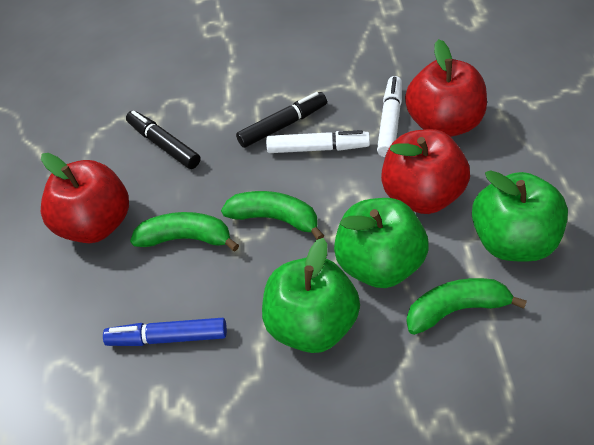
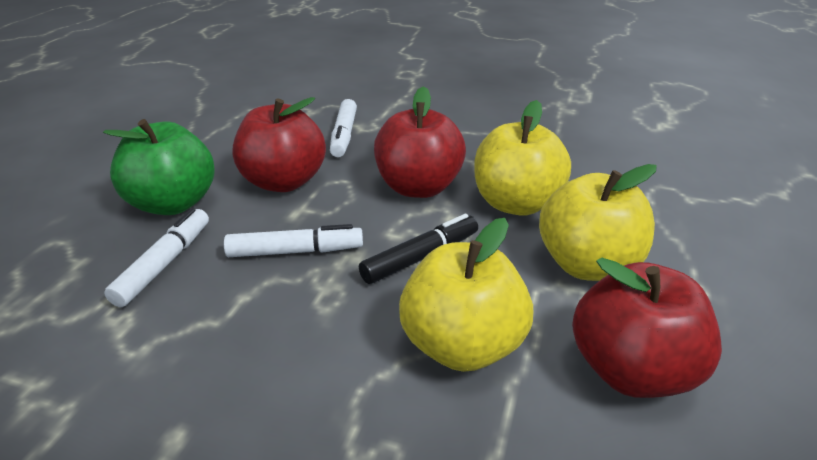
black marker: [126,110,201,169] [236,92,327,148] = 2 -> [359,214,478,284] = 1
blue marker: [103,318,227,346] = 1 -> none = 0
green apple: [262,238,360,353] [334,198,429,288] [472,170,568,262] = 3 -> [103,119,215,215] = 1
green banana: [130,212,239,251] [221,191,324,240] [406,278,527,335] = 3 -> none = 0
white marker: [266,130,370,153] [377,76,402,157] = 2 -> [104,208,209,307] [224,224,363,257] [330,99,357,157] = 3
yellow apple: none = 0 -> [399,218,533,372] [474,100,571,216] [539,164,657,281] = 3

